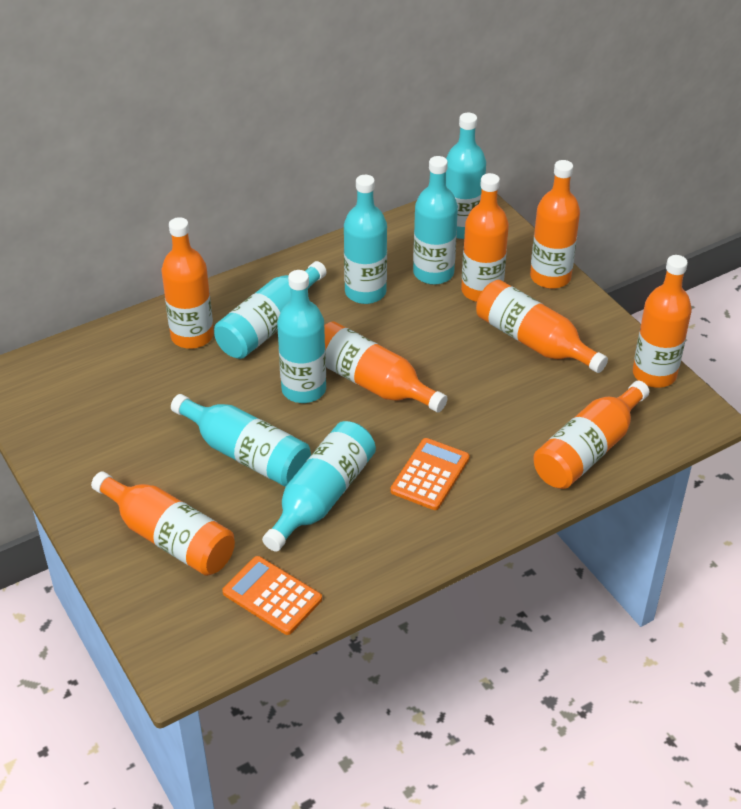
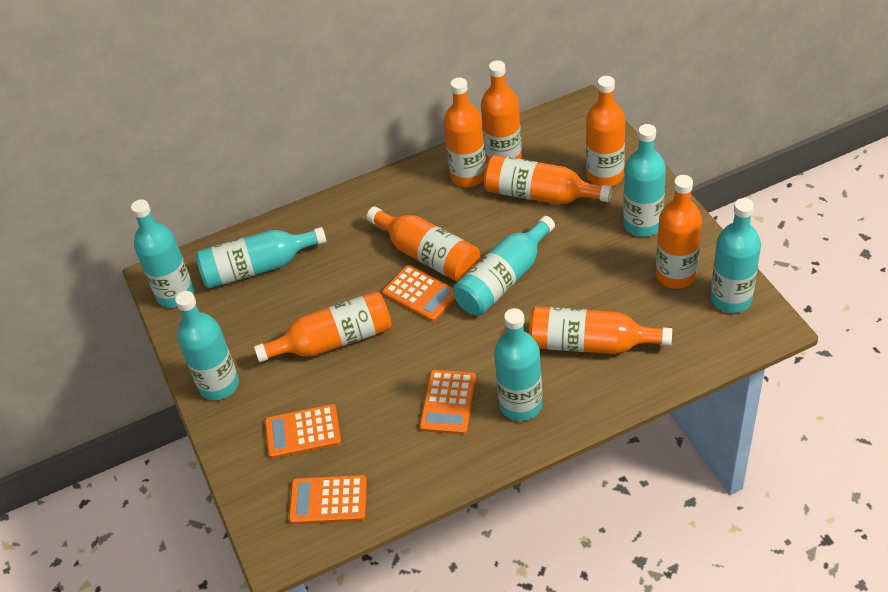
orange calculator: [222,556,322,635] [390,438,470,510] = 2 -> [265,404,341,459] [289,475,367,524] [382,265,456,322] [419,370,476,435] = 4

